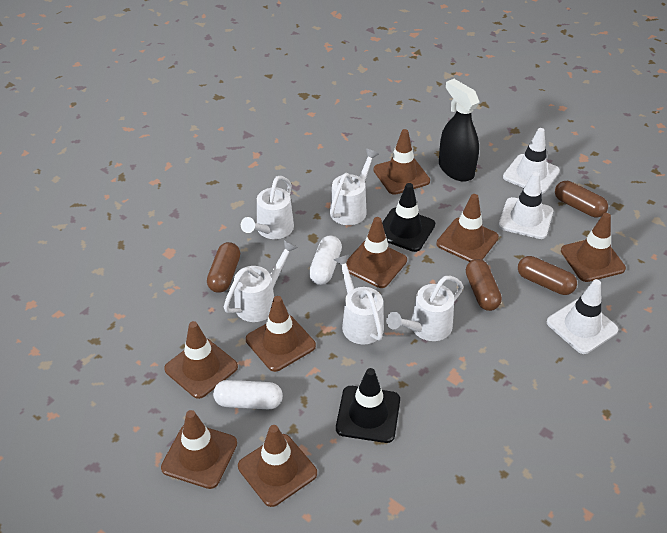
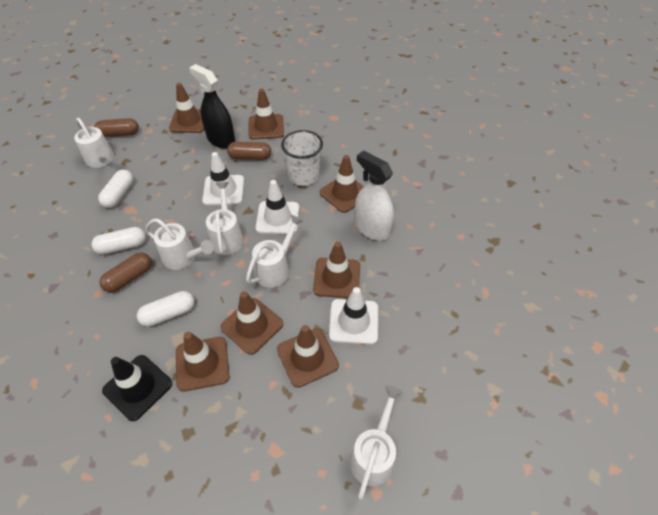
black traffic cone: [336,368,400,443] [382,183,435,252] = 2 -> [102,355,172,421] = 1
brown capsule: [207,242,240,293] [466,259,502,311] [518,256,577,295] [555,181,608,217] = 4 -> [94,118,139,137] [99,253,152,293] [227,142,271,160] = 3
brown traffic cone: [161,410,237,489] [164,321,238,399] [238,425,317,507] [246,296,316,372] [346,217,407,288] [373,129,430,195] [436,194,499,262] [561,213,626,282] = 8 -> [169,83,204,133] [176,332,229,392] [220,291,283,355] [248,89,284,140] [277,325,339,388] [313,242,360,298] [320,155,364,213] = 7
white capsule: [213,380,283,409] [309,235,342,285] = 2 -> [91,227,146,255] [98,170,133,208] [137,291,194,327] = 3
white cup: none = 0 -> [281,130,323,186] = 1
white spray bottle: none = 0 -> [355,150,394,241] = 1

